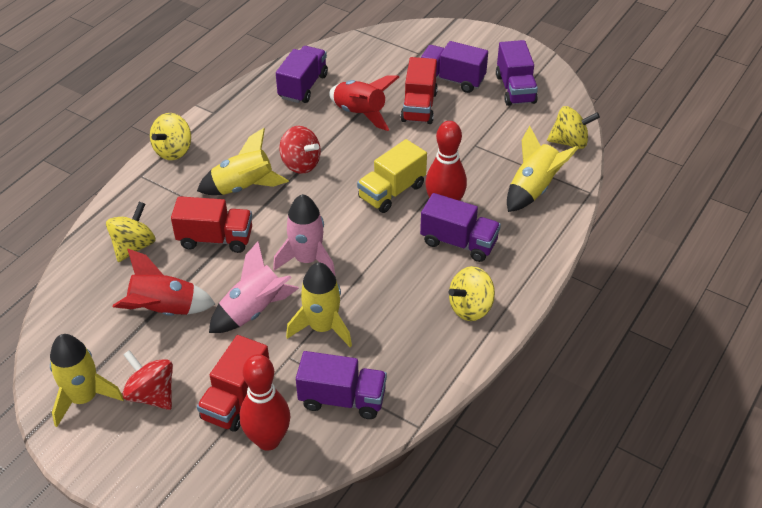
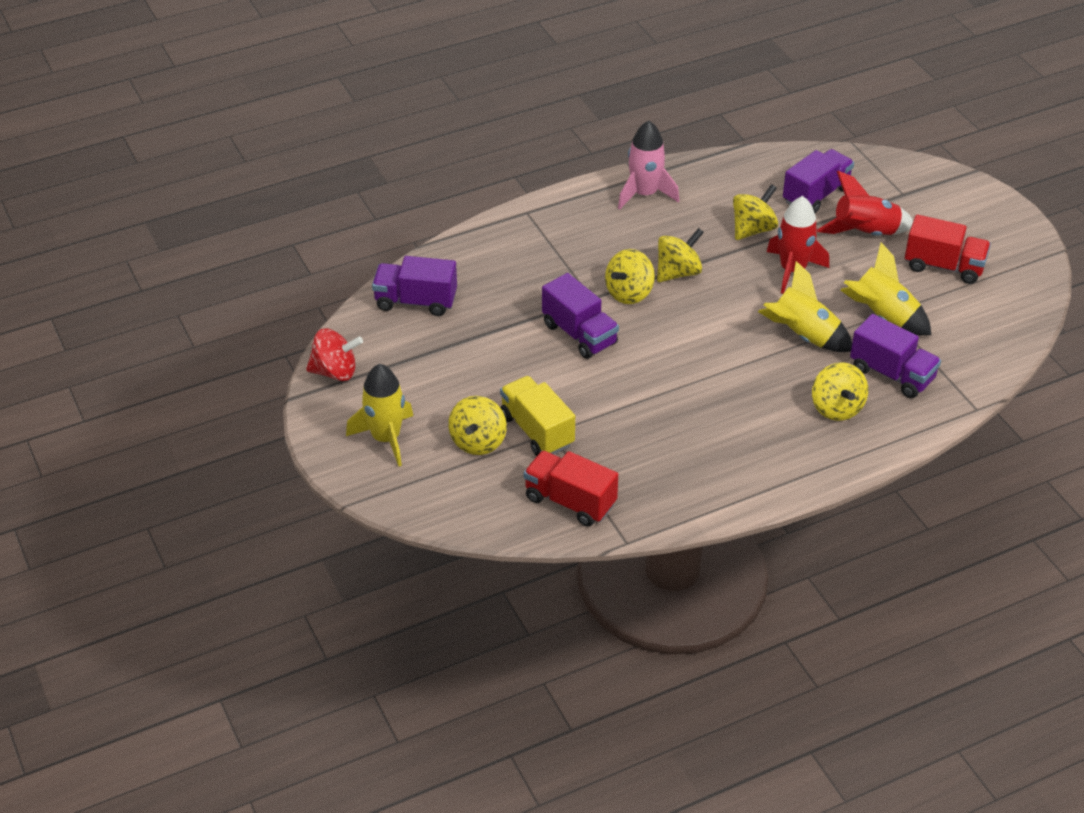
pink rocket: [209,242,299,333] [273,194,335,276] = 2 -> [618,121,679,210] = 1
purple truck: [276,46,328,103] [296,351,387,419] [420,193,501,262] [421,41,488,93] [496,40,538,106] = 5 -> [372,256,457,316] [542,273,619,359] [783,149,854,214] [850,314,941,398] = 4
red bowling pin: [240,354,291,451] [425,121,467,201] = 2 -> none = 0
red spinning top: [122,350,173,410] [279,126,321,174] = 2 -> [306,329,363,381] = 1
red truck: [171,196,252,253] [197,335,269,432] [400,57,438,124] = 3 -> [524,451,618,527] [905,215,991,284] = 2
yellow rocket: [50,334,124,427] [197,128,289,195] [286,262,352,347] [507,126,579,212] = 4 -> [346,364,413,467] [758,261,852,352] [841,242,931,335] = 3
yellow spinning top: [106,202,156,262] [150,113,191,160] [449,266,495,321] [547,106,600,149] = 4 -> [448,396,507,455] [605,249,655,304] [657,228,704,282] [733,184,778,240] [812,362,868,421] = 5

